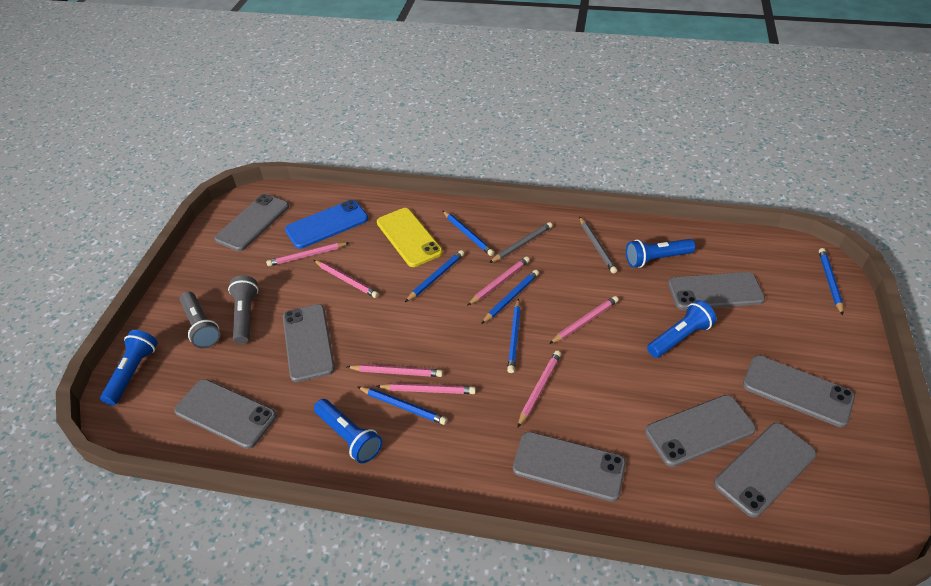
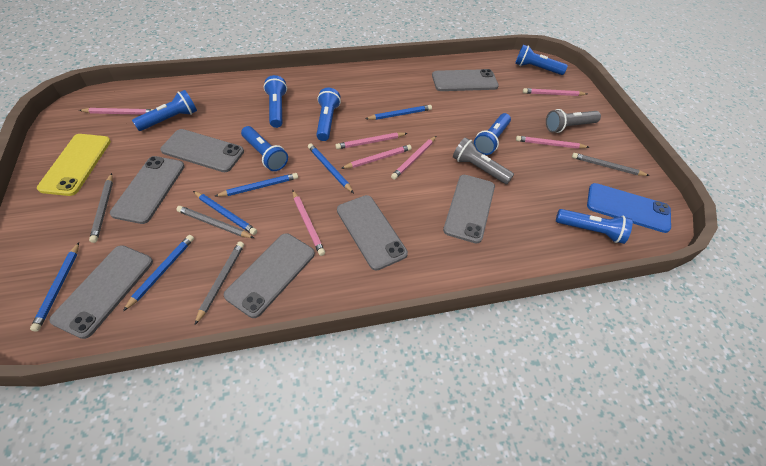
blue flashlight: [100,330,158,405] [314,399,382,463] [626,239,696,268] [647,300,716,358] = 4 -> [132,90,197,131] [241,126,288,171] [264,75,287,128] [316,88,341,141] [474,113,511,155] [515,44,568,75] [556,209,633,244] = 7
grey pencil: [489,222,553,263] [579,217,617,274] = 2 -> [89,173,113,243] [177,206,254,238] [195,241,244,325] [572,153,650,176] = 4
grey phone: [174,379,277,449] [214,194,289,251] [283,304,335,382] [513,432,626,502] [645,395,756,467] [668,272,765,310] [714,423,817,518] [743,355,855,427] = 8 -> [49,245,153,339] [110,156,185,224] [160,129,244,172] [224,233,315,318] [337,195,408,271] [432,69,499,91] [443,175,495,243] = 7

